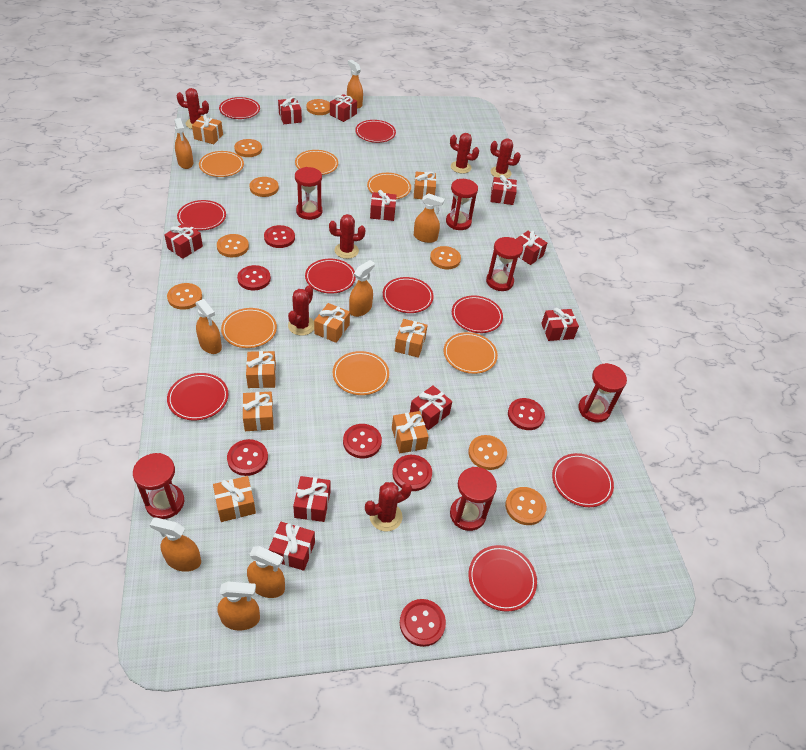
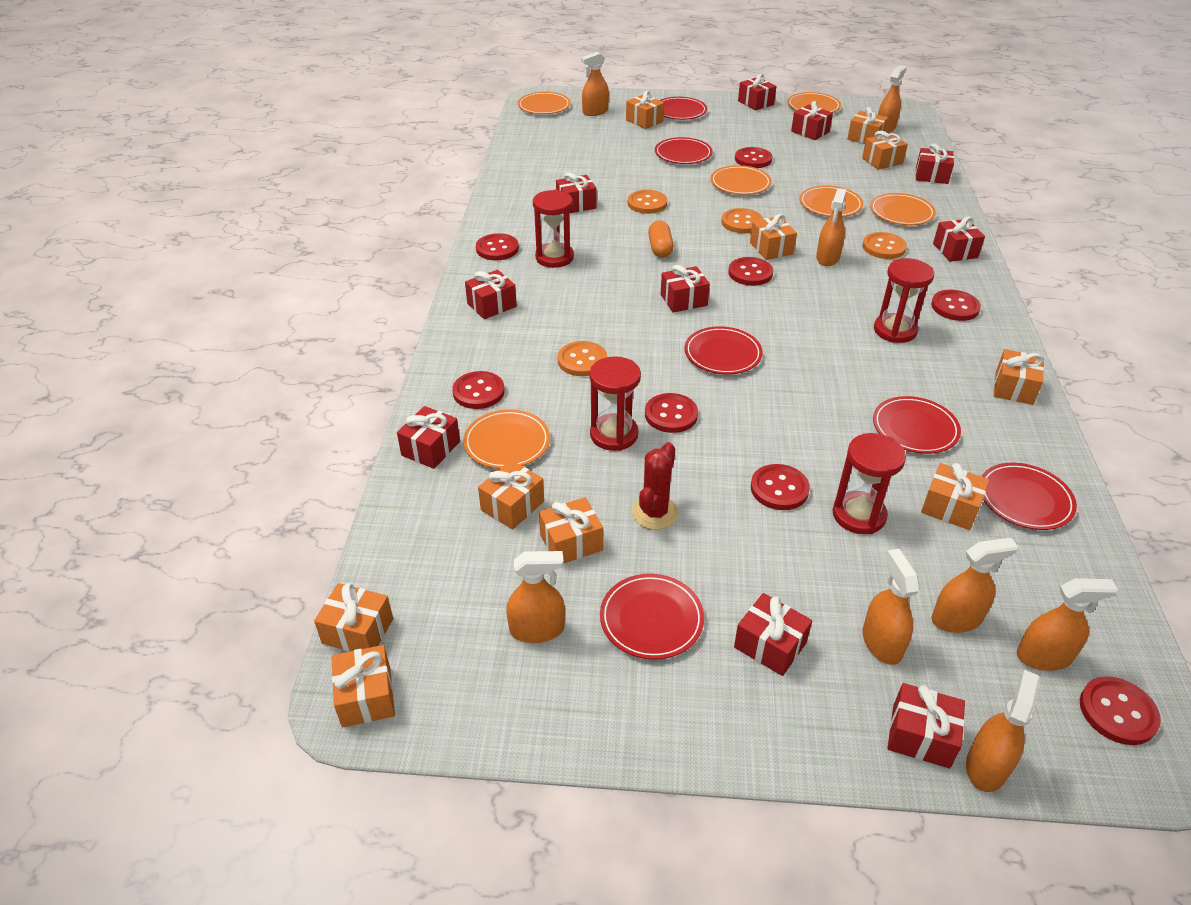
orange button: [167,283,202,310] [217,234,249,257] [234,139,262,157] [249,177,279,197] [306,99,330,115] [430,246,461,269] [468,435,507,470] [505,487,547,525] = 8 -> [558,341,607,376] [628,190,667,214] [721,208,763,233] [862,232,907,259] = 4
orange capsule: none = 0 -> [648,220,674,258] = 1
orange gift: [192,114,223,144] [213,476,256,522] [242,392,274,431] [246,351,276,388] [314,303,350,343] [392,411,429,453] [395,319,428,358] [414,172,436,199] = 8 -> [314,583,393,652] [331,645,395,728] [478,460,544,529] [539,497,603,563] [626,91,664,129] [750,214,797,260] [847,107,888,144] [862,131,908,170] [921,463,989,530] [994,349,1044,405] = 10
red button: [227,439,268,476] [237,265,271,290] [264,225,295,248] [343,424,382,458] [392,455,432,491] [400,599,446,647] [508,398,545,430] = 7 -> [452,371,505,409] [476,233,519,260] [645,393,698,433] [728,257,773,286] [735,147,772,168] [751,464,810,510] [931,290,981,321] [1080,676,1161,745] = 8
red cactus: [177,88,209,129] [288,286,314,336] [329,214,365,259] [365,482,412,531] [450,133,479,174] [490,139,521,178] = 6 -> [632,442,679,530] = 1
red hourglass: [133,453,184,519] [295,167,322,220] [446,179,478,230] [450,467,497,531] [486,237,523,291] [578,363,627,423] = 6 -> [533,190,574,268] [590,356,641,451] [833,433,906,534] [874,258,934,343] = 4
red plate: [167,373,229,420] [177,200,226,231] [219,97,260,119] [305,259,356,294] [355,120,396,143] [383,277,434,313] [452,295,503,333] [469,545,537,612] [552,453,614,507] = 9 -> [600,574,704,660] [655,137,713,164] [659,97,707,120] [684,326,763,375] [873,396,961,454] [981,463,1077,530] = 6

